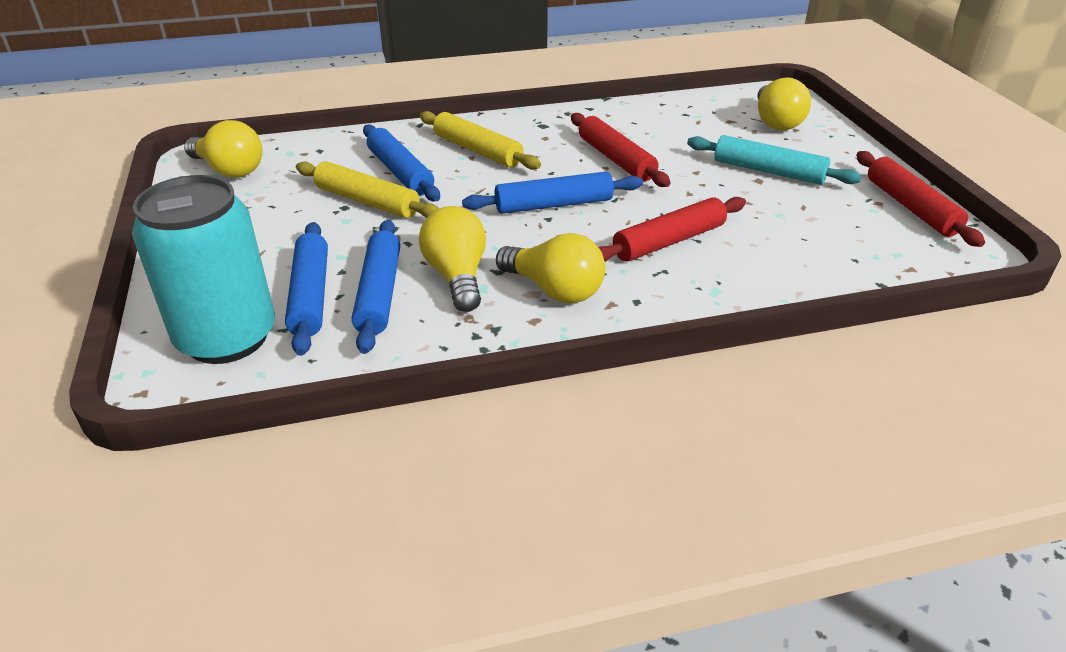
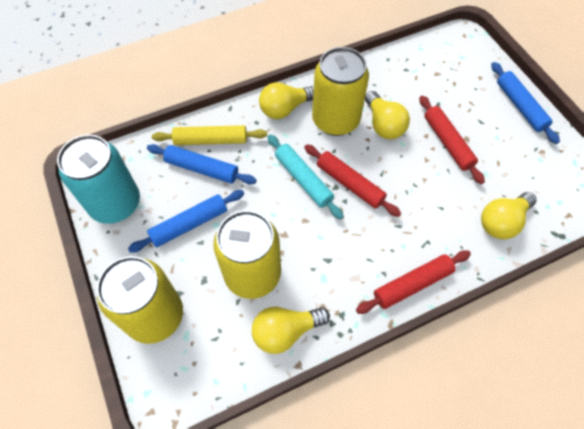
blue rolling pin: [285,222,328,356] [352,220,400,354] [363,124,440,201] [462,172,643,214] = 4 -> [128,190,244,253] [147,144,256,185] [491,62,560,144] = 3
yellow can: none = 0 -> [96,256,183,344] [213,210,281,299] [312,47,369,136] = 3
yellow rolling pin: [296,161,439,218] [420,111,541,170] = 2 -> [152,125,267,145] = 1

